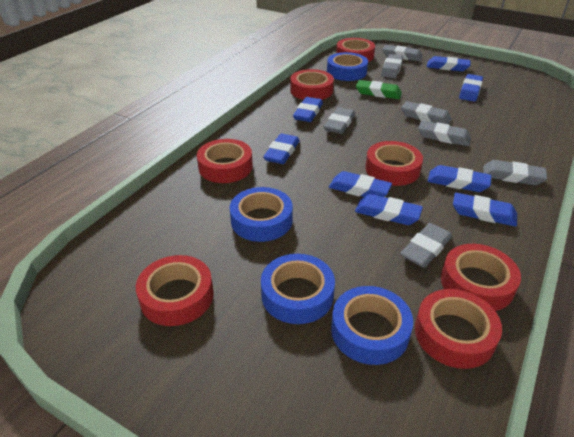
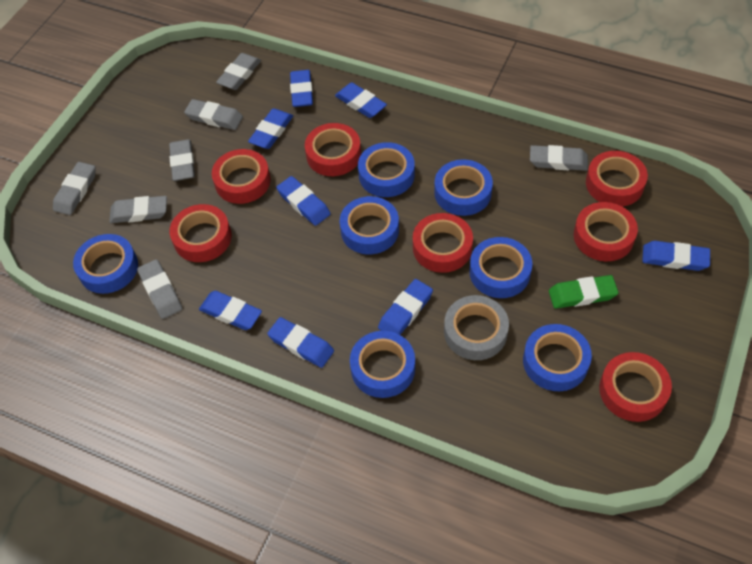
blue tape: [230,187,293,242] [261,254,335,324] [327,52,368,81] [331,286,413,365] = 4 -> [73,234,138,294] [340,196,399,254] [350,331,415,398] [358,142,415,197] [434,159,493,216] [469,237,532,298] [523,324,592,391] = 7
grey tape: none = 0 -> [444,295,509,360] = 1

